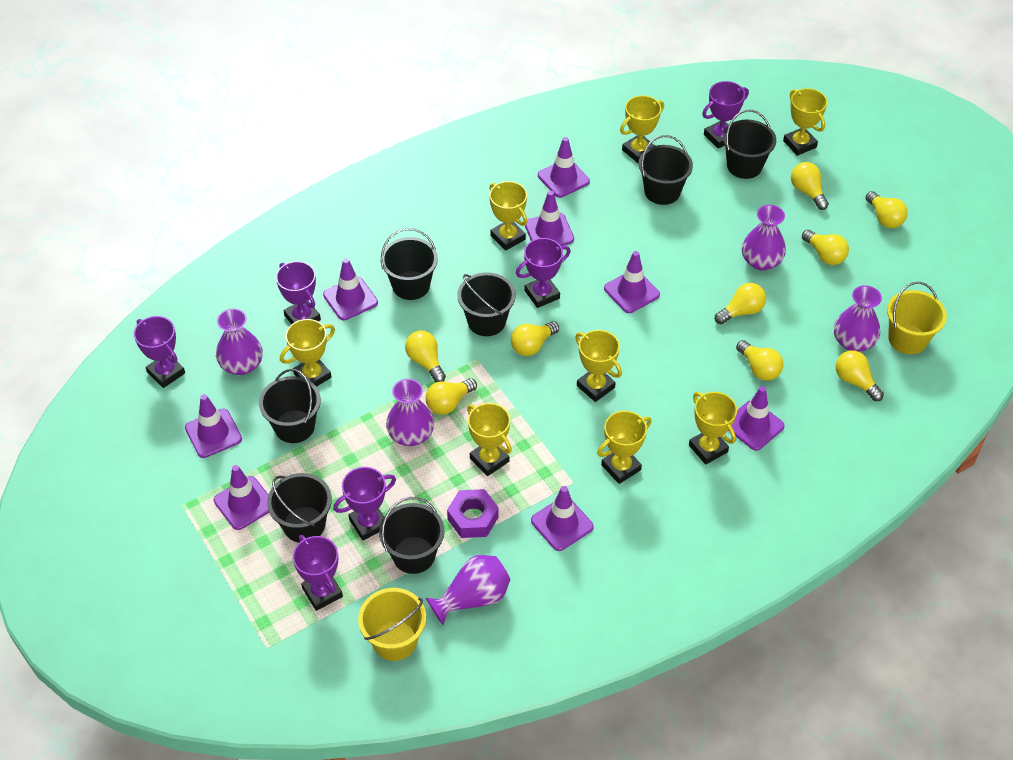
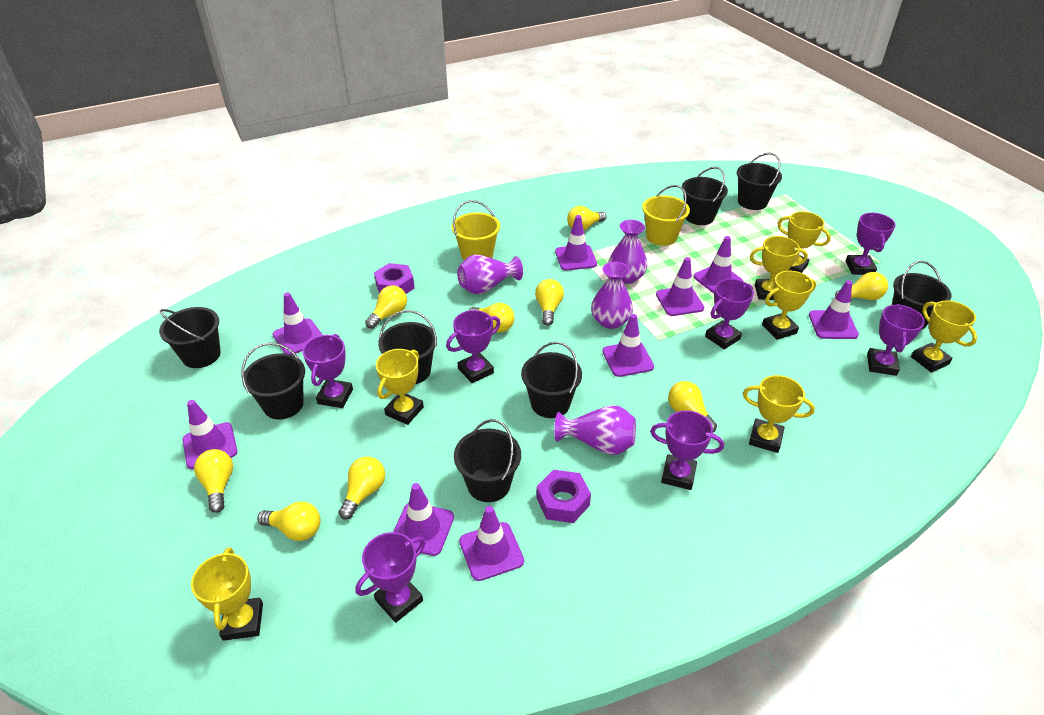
black bucket: [259,369,321,443] [267,473,332,543] [379,497,445,574] [381,228,438,300] [457,272,516,336] [639,135,693,205] [723,110,776,179] = 7 -> [159,307,221,368] [241,343,305,419] [378,310,437,384] [454,419,521,502] [521,342,582,418] [682,167,728,225] [737,153,782,210] [892,261,951,330] = 8
purple nut: [447,489,499,538] = 1 -> [374,263,415,294] [536,470,591,523] = 2
purple traffic cone: [185,394,242,458] [214,465,269,530] [323,258,378,321] [525,191,574,246] [531,486,594,551] [538,137,590,198] [604,251,660,313] [728,386,785,451] = 8 -> [183,400,237,469] [273,292,323,355] [393,483,454,556] [459,506,524,581] [555,215,597,271] [602,314,654,377] [656,257,704,316] [693,236,743,294] [809,280,859,339] = 9
purple trophy: [134,316,185,388] [276,261,321,324] [293,535,343,611] [333,467,396,540] [516,238,571,308] [702,81,749,148] = 6 -> [302,334,353,408] [355,532,426,623] [446,310,501,383] [650,410,724,490] [705,279,754,349] [846,213,896,275] [867,304,925,376] = 7
purple vase: [216,308,263,375] [386,379,434,446] [426,555,510,625] [742,205,786,271] [834,285,882,352] = 5 -> [457,254,523,294] [554,405,636,455] [591,262,633,329] [608,220,648,284] = 4
yellow trophy: [280,319,335,387] [467,403,512,476] [489,181,527,251] [575,330,622,402] [597,411,652,484] [620,95,664,163] [689,392,737,465] [783,88,827,156] = 8 -> [191,547,263,641] [376,349,424,425] [743,375,815,453] [750,236,808,300] [762,271,816,340] [778,211,831,273] [911,300,977,373] = 7

